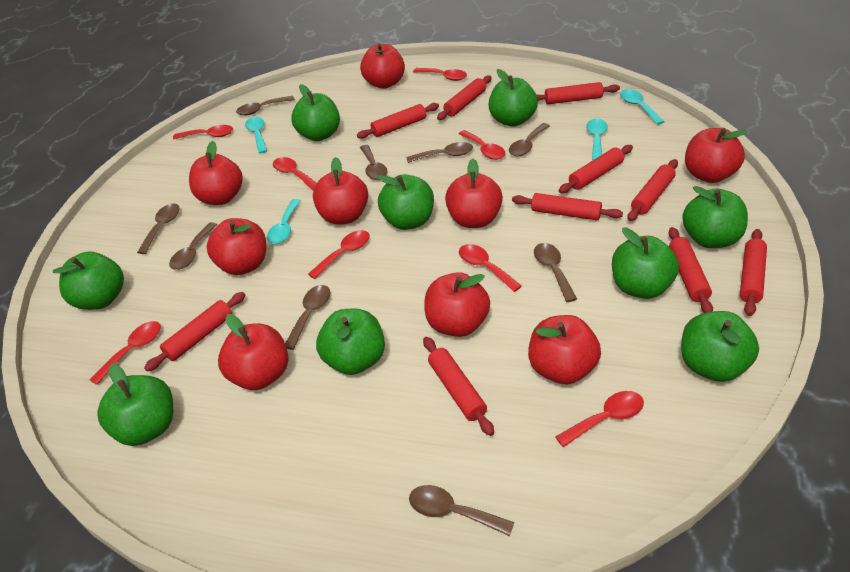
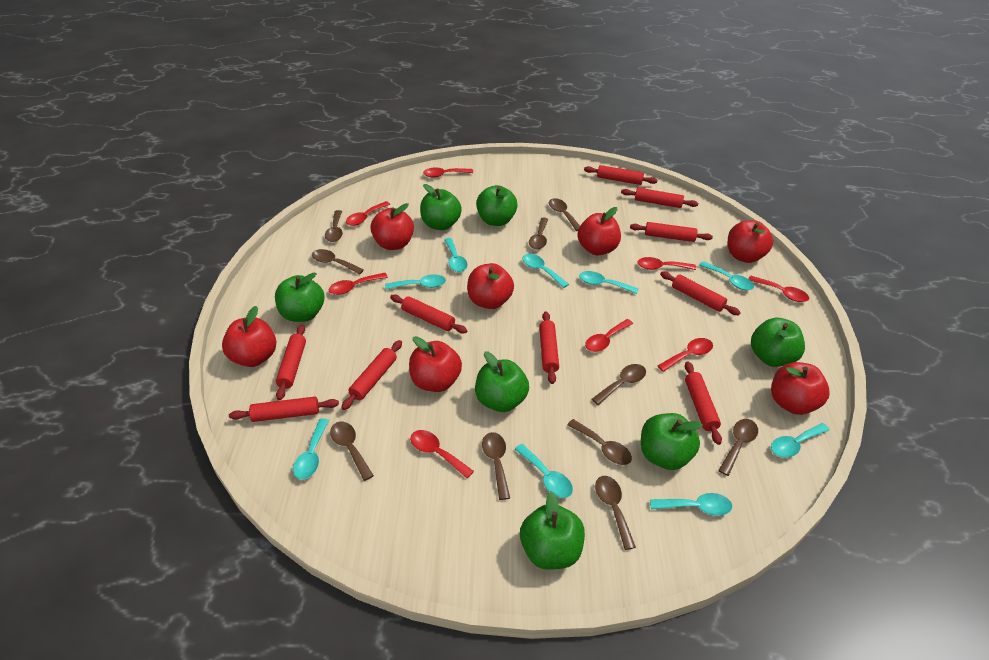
brown spoon: [137,204,180,254] [169,222,217,270] [236,96,295,115] [285,285,331,350] [360,145,388,180] [406,142,473,163] [409,485,514,536] [509,123,550,156] [534,243,577,302] = 9 -> [312,249,364,274] [325,210,343,242] [330,421,374,481] [482,432,510,500] [529,218,549,249] [549,198,580,231] [567,419,632,465] [592,364,646,405] [595,476,636,550] [718,419,758,476] = 10
green apple: [53,252,124,310] [97,363,173,446] [291,84,340,141] [316,309,385,375] [377,174,434,230] [489,69,538,126] [612,227,679,299] [681,311,759,382] [682,186,748,248] = 9 -> [275,272,324,322] [420,184,462,230] [475,351,529,412] [476,185,518,226] [520,491,585,570] [641,413,703,470] [751,318,805,367] = 7
red apple: [189,141,243,205] [207,218,266,275] [218,314,288,390] [313,157,368,225] [360,43,405,89] [424,272,490,337] [445,159,503,228] [528,315,601,385] [685,128,747,183] = 9 -> [222,306,276,367] [370,203,414,250] [409,336,462,392] [467,263,514,309] [577,207,621,255] [728,220,773,263] [771,362,830,415] = 7
turquoise spoon: [245,117,267,154] [267,199,301,244] [586,119,608,161] [620,89,665,125] = 4 -> [293,418,329,480] [385,274,446,289] [444,238,468,272] [515,444,573,498] [522,254,569,288] [579,271,639,294] [650,493,732,516] [699,261,754,290] [771,423,830,458] = 9

